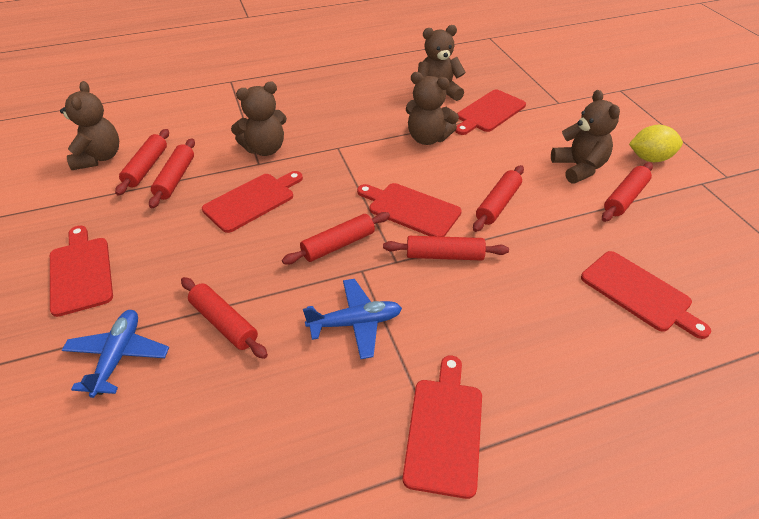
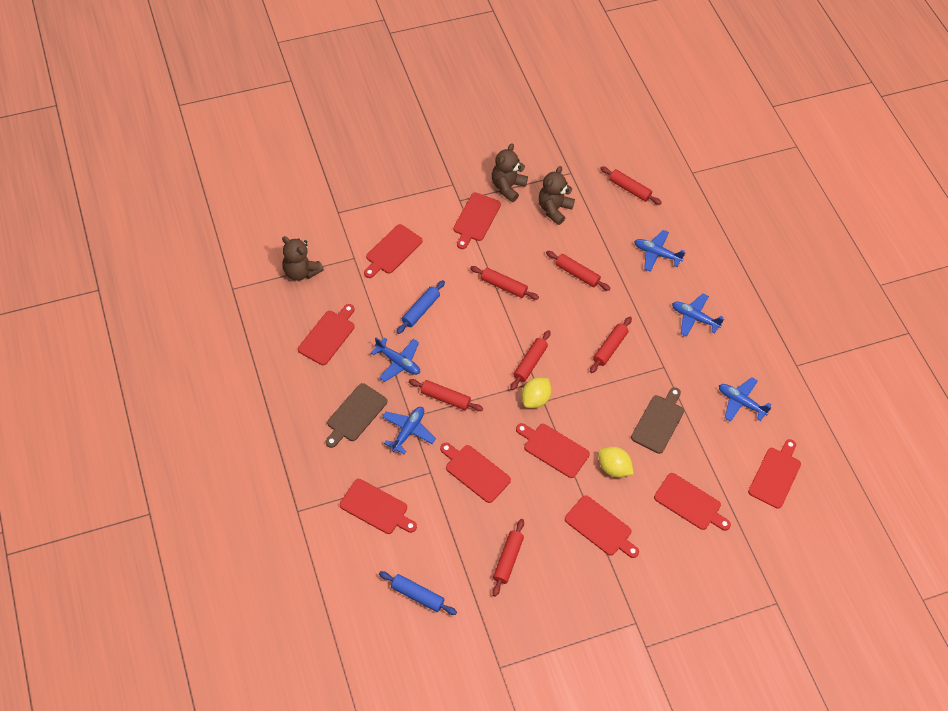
blue plane: [62,310,169,398] [303,279,402,359] = 2 -> [371,337,420,382] [382,407,436,454] [634,230,685,272] [672,294,724,337] [719,377,772,422] = 5
blue rolling pin: none = 0 -> [379,571,457,615] [396,280,445,334] = 2
brown cutting board: none = 0 -> [326,383,387,448] [631,387,684,454] = 2
brown teddy bear: [60,81,119,170] [231,82,287,156] [406,72,459,145] [418,25,466,101] [551,90,620,184] = 5 -> [282,236,324,281] [492,143,528,202] [538,166,575,225] = 3
red cutting board: [50,226,113,317] [202,171,303,233] [357,183,462,237] [403,356,482,499] [455,90,526,135] [581,251,711,339] = 6 -> [298,304,355,365] [340,479,417,534] [364,224,423,278] [440,443,511,503] [453,192,501,249] [516,423,590,478] [565,495,639,558] [654,473,731,531] [748,439,801,509] = 9
yellow lemon: [629,125,683,162] = 1 -> [522,377,552,408] [598,447,634,477] = 2

